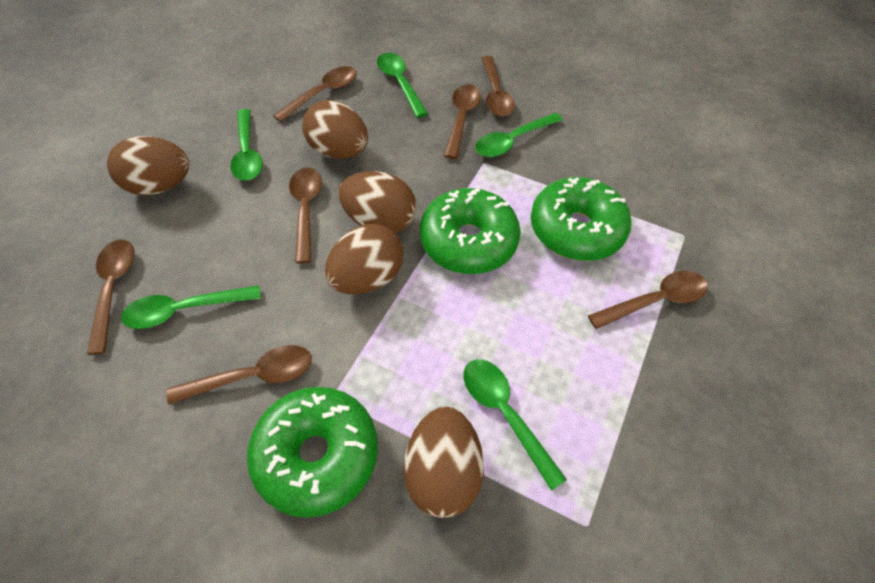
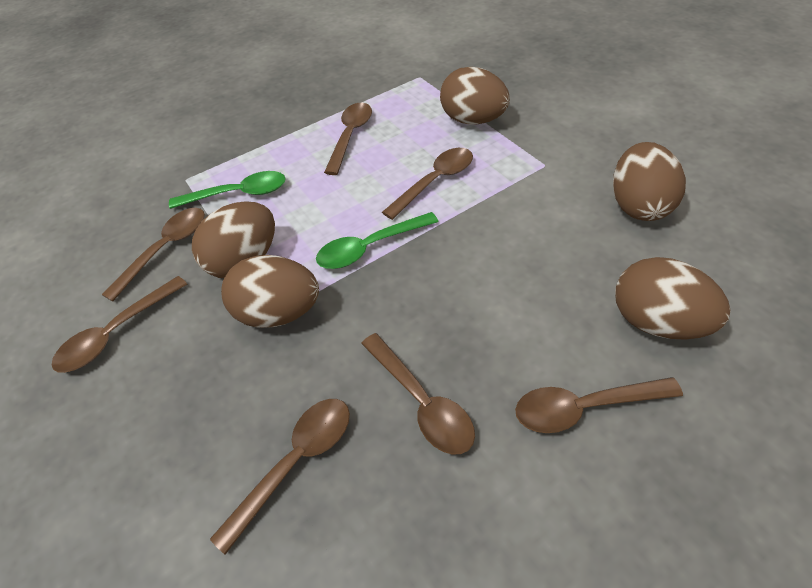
green donut: [247,387,378,518] [420,188,521,274] [531,177,632,261] = 3 -> none = 0
green spoon: [121,285,261,329] [230,109,263,181] [377,53,428,118] [463,359,567,491] [475,113,563,157] = 5 -> [169,171,286,209] [316,212,439,269] = 2

